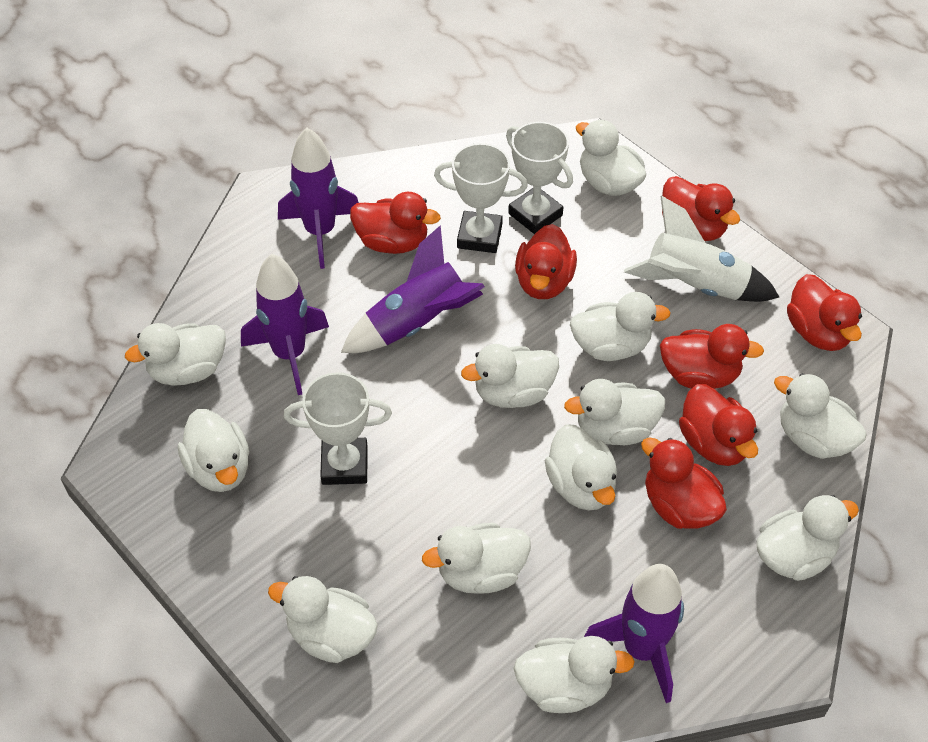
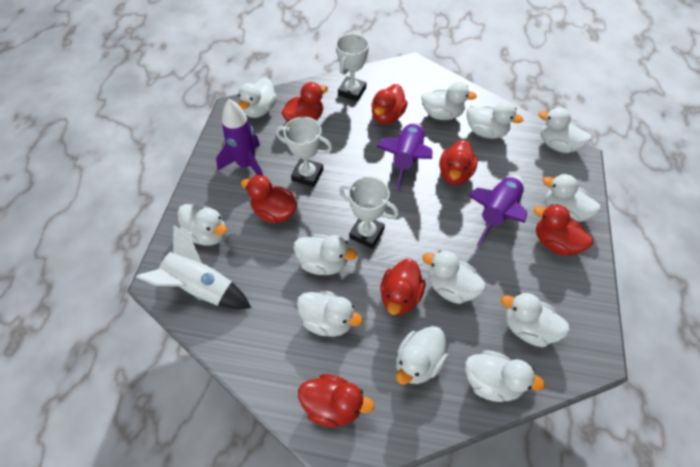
purple rocket: [241,254,329,395] [278,128,359,269] [341,225,485,353] [584,564,684,703] = 4 -> [216,99,263,176] [376,122,432,191] [468,175,527,246] = 3

